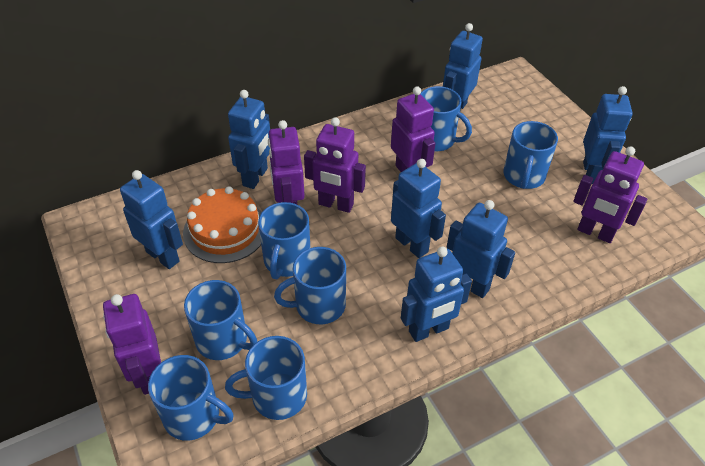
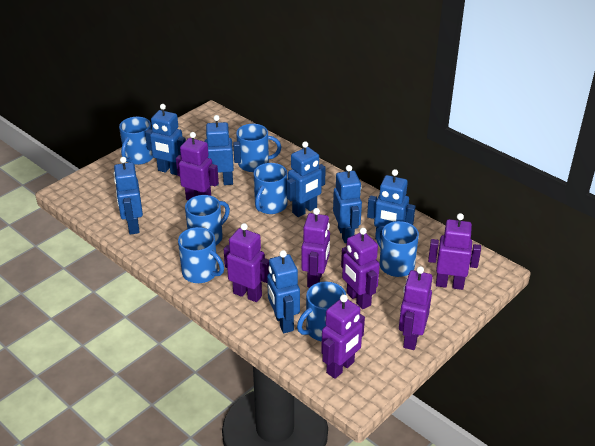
orange cake: [183,186,262,263] = 1 -> none = 0
purple robot: [103,294,161,395] [268,120,305,204] [304,117,366,213] [391,86,435,172] [573,146,647,243] = 5 -> [176,132,219,200] [224,223,269,302] [301,208,330,288] [321,295,365,379] [341,228,380,309] [399,266,432,350] [428,213,481,290] = 7

